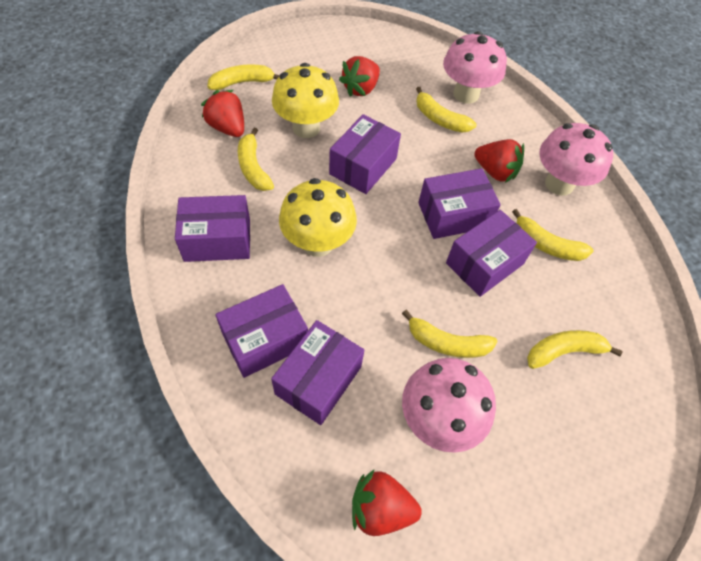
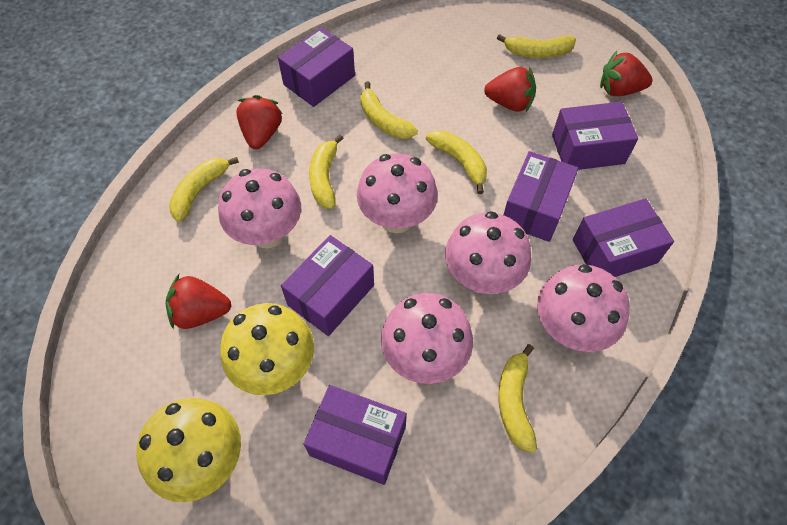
pink mushroom: [402,358,496,453] [443,31,507,104] [539,123,613,196] = 3 -> [218,168,301,248] [357,153,438,233] [381,293,473,384] [445,211,531,294] [537,264,630,352] = 5

